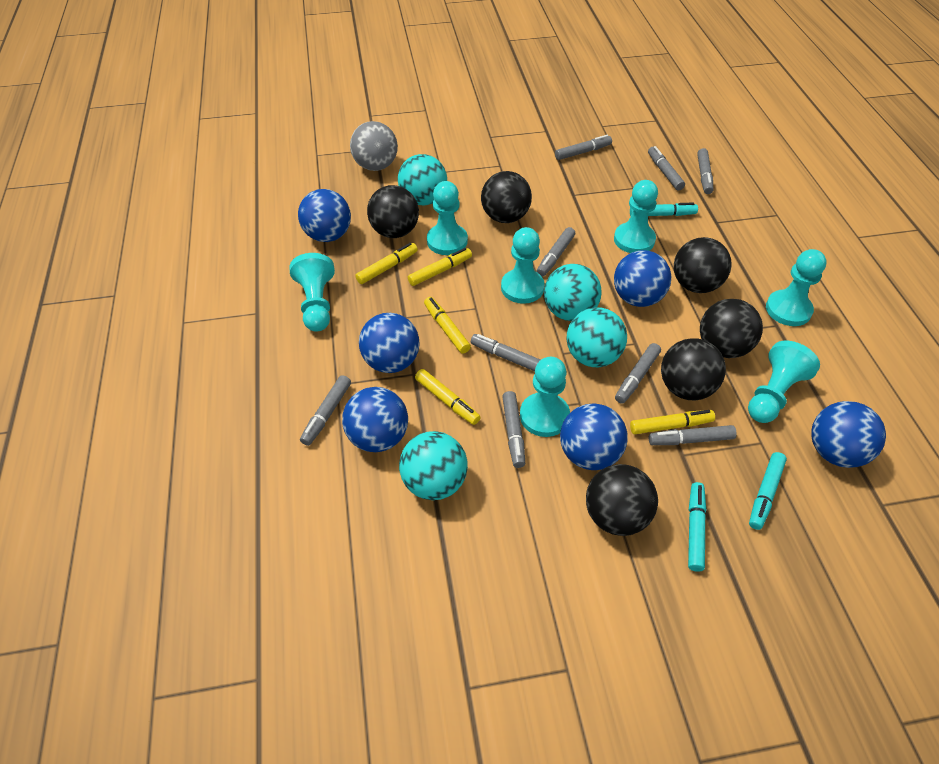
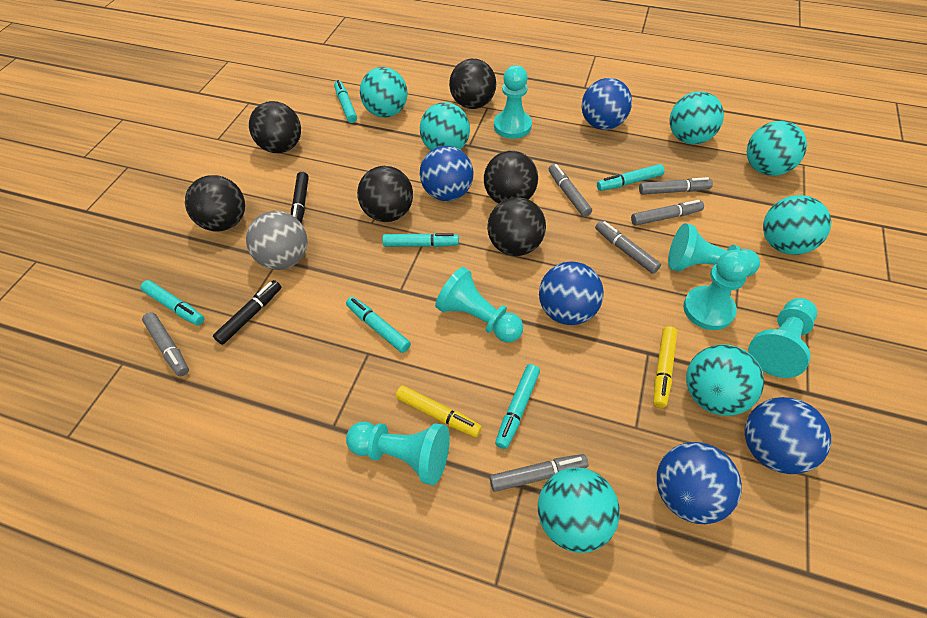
black marker: none = 0 -> [213,280,281,345] [291,172,309,224] = 2
blue ball: [298,189,351,242] [342,387,408,452] [359,313,420,373] [560,403,627,470] [614,250,671,307] [811,401,886,468] = 6 -> [420,146,474,201] [539,261,604,325] [582,78,632,130] [657,442,742,524] [745,397,831,474] = 5
grey marker: [300,375,351,446] [471,334,541,371] [502,391,525,468] [536,227,575,277] [555,135,612,160] [615,343,661,404] [648,146,685,190] [649,425,737,445] [697,148,713,194] = 9 -> [142,312,189,376] [490,454,588,492] [549,164,592,217] [595,221,661,274] [631,200,704,226] [639,177,713,195] = 6
turquoise ball: [398,154,447,205] [399,431,468,500] [544,264,602,321] [566,307,627,367] = 4 -> [360,67,408,118] [420,102,470,150] [538,467,620,553] [670,91,724,145] [686,344,764,416] [747,121,807,176] [763,195,831,255] = 7
turquoise marker: [630,203,698,216] [688,482,706,572] [749,452,787,530] = 3 -> [141,280,204,326] [334,80,357,123] [346,297,411,353] [382,233,459,247] [495,364,540,449] [597,164,664,191] = 6
turquoise pawn: [289,253,335,331] [427,181,468,255] [501,227,545,304] [520,357,570,437] [614,180,658,253] [748,341,820,423] [766,249,827,326] = 7 -> [346,421,450,485] [435,267,523,342] [494,65,532,139] [668,223,760,277] [683,250,752,330] [748,298,817,378] = 6
yellow marker: [355,243,418,284] [408,248,472,286] [415,369,481,425] [424,297,471,354] [630,410,715,434] = 5 -> [396,385,482,437] [653,326,677,408] = 2

